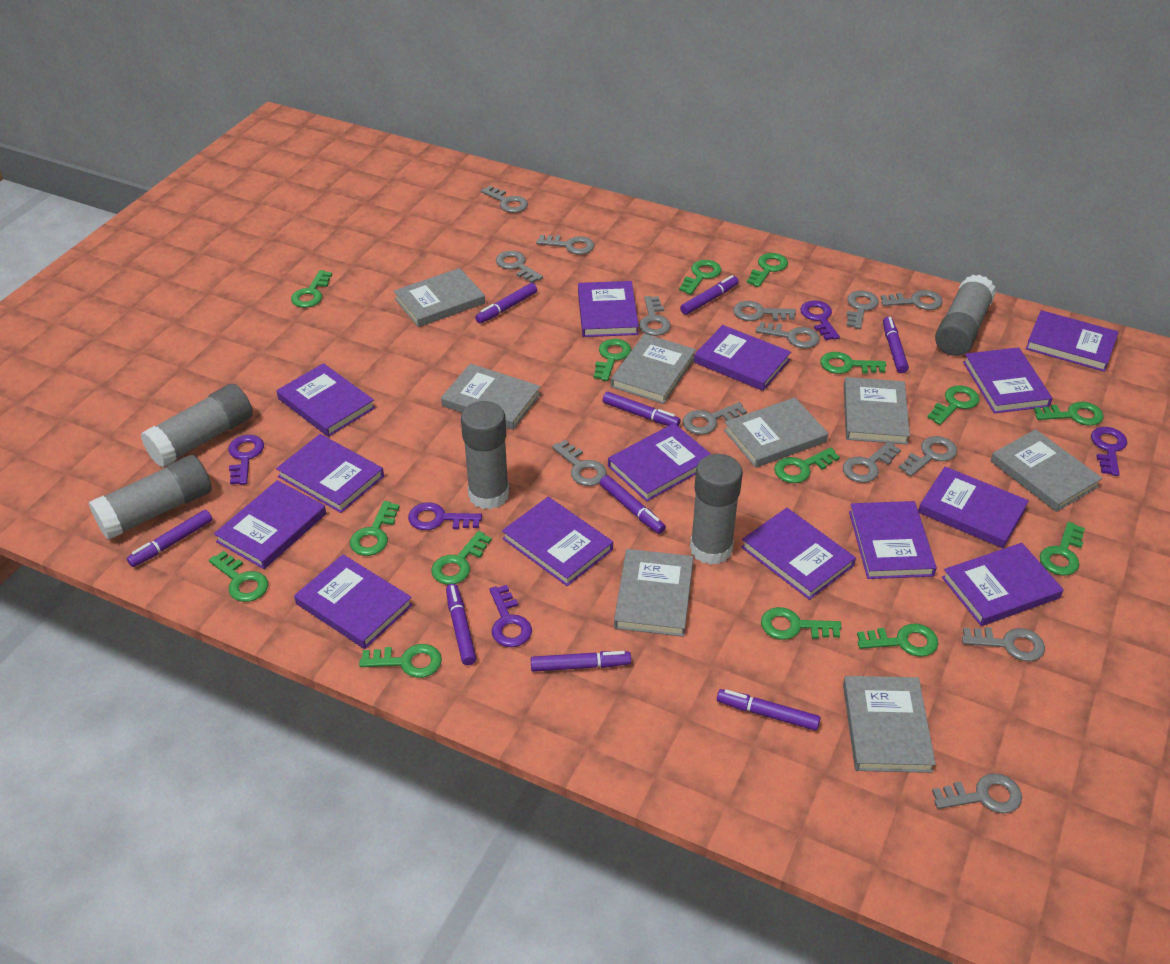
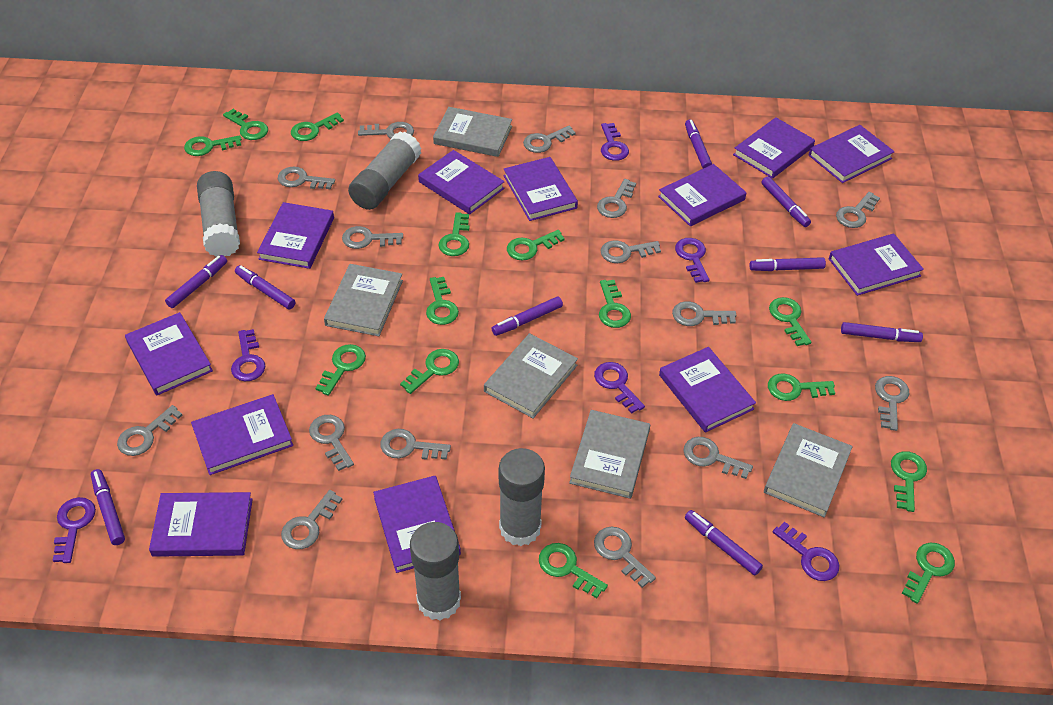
green key: [209,551,268,602] [291,270,332,308] [350,501,400,556] [359,644,442,678] [431,531,492,585] [593,339,631,381] [679,260,721,295] [747,253,788,287] [761,607,841,640] [774,447,840,483] [820,352,886,374] [857,623,938,657] [927,385,980,425] [1034,402,1104,426] [1040,522,1085,575] = 15 -> [184,135,242,156] [223,109,268,140] [291,112,344,141] [315,344,366,396] [400,349,459,394] [426,277,459,325] [438,212,469,256] [507,230,565,261] [539,543,608,598] [599,280,631,328] [768,373,835,401] [769,297,812,346] [891,451,927,512] [902,543,955,604] = 14
grey book: [394,268,485,327] [441,363,541,430] [611,334,696,404] [614,549,693,637] [724,397,829,468] [843,676,936,773] [844,377,910,444] [991,429,1102,512] = 8 -> [324,264,403,336] [433,107,512,157] [484,333,578,418] [569,410,650,499] [764,423,853,517] = 5
grey glue stick: [88,455,212,540] [141,384,253,467] [461,401,509,510] [690,454,743,565] [935,275,996,356] = 5 -> [197,171,240,257] [348,132,421,210] [410,522,461,621] [499,448,545,546] = 4
grey key: [481,186,528,213] [496,251,543,283] [536,235,594,255] [552,440,607,486] [639,296,671,336] [683,402,747,435] [733,301,796,321] [756,322,819,348] [843,441,901,483] [846,290,879,329] [881,290,943,310] [899,436,957,477] [932,773,1022,814] [962,627,1045,662] = 14 -> [117,405,183,456] [278,166,335,189] [281,490,343,549] [309,415,354,471] [342,226,403,249] [358,122,414,139] [380,429,451,460] [523,126,576,153] [594,527,656,588] [597,179,636,218] [600,240,661,263] [672,301,736,326] [683,437,753,479] [836,192,880,228] [875,376,909,431] = 15
purple book: [214,480,326,569] [276,434,384,513] [277,363,375,437] [294,554,413,649] [502,497,613,586] [578,281,639,337] [608,423,712,502] [694,325,791,391] [741,508,856,600] [849,501,937,579] [918,466,1029,548] [942,543,1064,626] [963,347,1053,414] [1026,310,1119,372] = 14 -> [125,312,213,396] [149,492,253,557] [191,394,293,475] [257,202,334,269] [373,476,461,573] [418,150,505,214] [504,157,578,221] [658,164,747,226] [659,347,756,433] [733,117,815,179] [808,125,895,183] [829,233,924,296] = 12
purple key: [228,435,264,485] [408,502,482,530] [489,585,532,647] [800,300,840,340] [1091,427,1127,476] = 5 -> [52,497,96,563] [231,329,266,381] [594,362,645,414] [601,123,629,161] [675,238,709,283] [773,522,840,581] = 6

